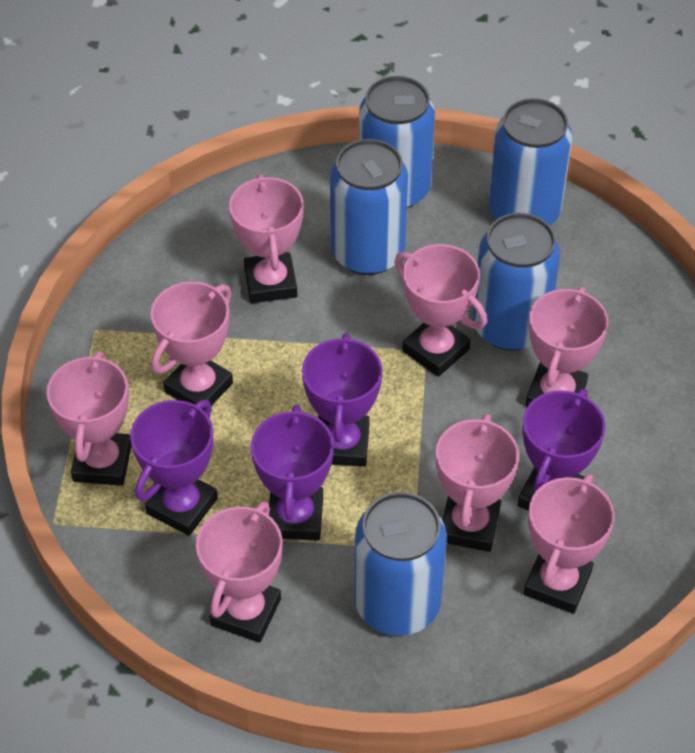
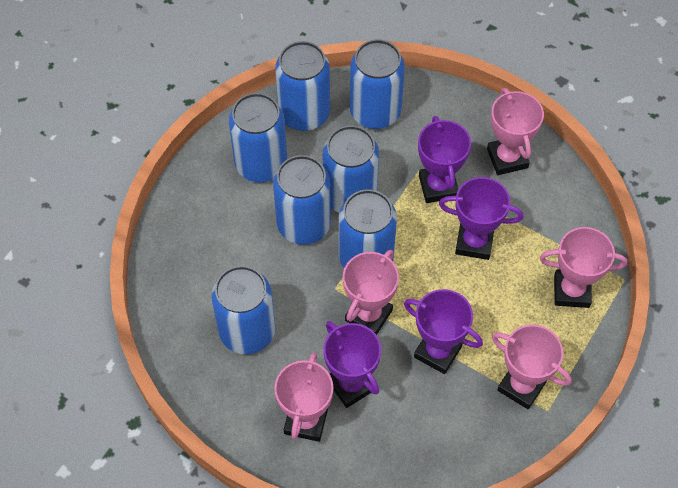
blue can: [330,139,408,275] [354,492,447,636] [359,76,435,208] [473,213,560,351] [489,98,572,225] = 5 -> [211,266,276,354] [229,93,287,182] [273,155,331,245] [275,41,330,131] [322,125,379,213] [339,189,397,268] [350,39,405,129] = 7
pink trophy: [46,351,132,486] [151,282,233,411] [196,501,283,643] [229,174,304,303] [394,244,487,377] [436,414,519,552] [524,474,615,614] [526,287,608,407] = 8 -> [274,352,333,442] [343,250,399,335] [487,88,544,175] [492,325,572,409] [540,227,627,308] = 5

